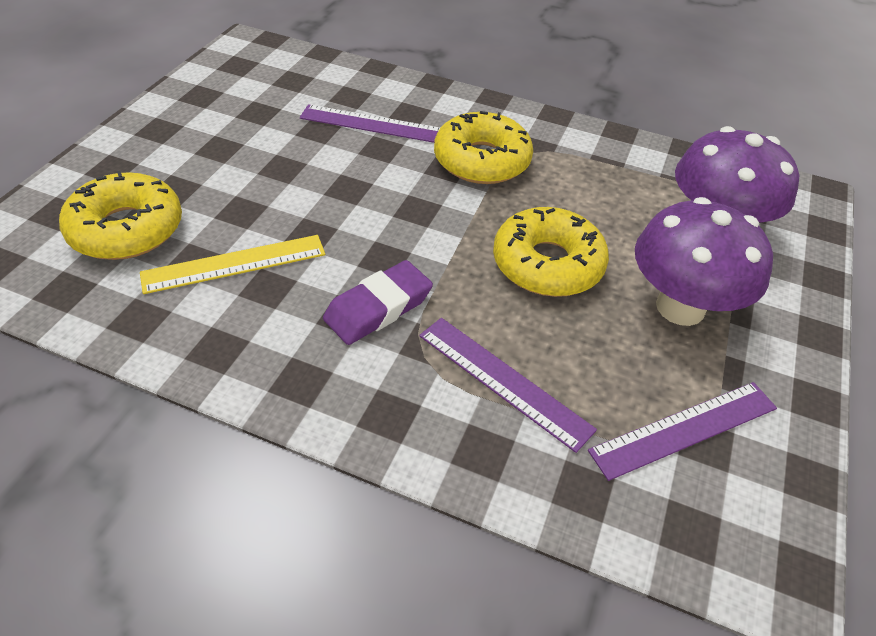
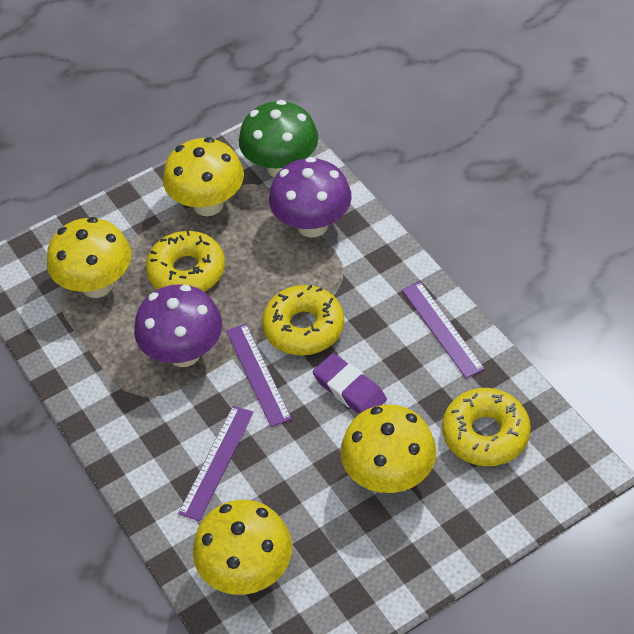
green mushroom: none = 0 -> [239,100,319,178] = 1
yellow mushroom: none = 0 -> [47,217,131,298] [163,137,244,216] [193,500,292,595] [341,405,436,493] = 4
yellow ruler: [140,235,325,294] = 1 -> none = 0

